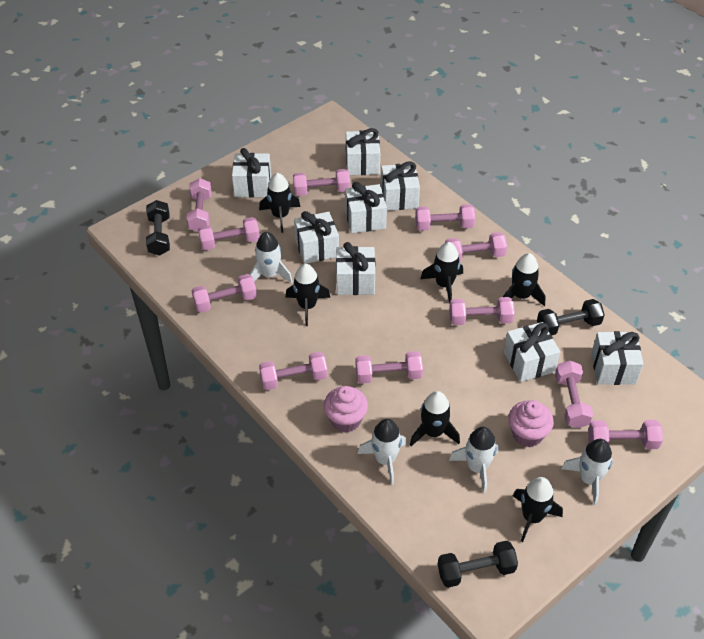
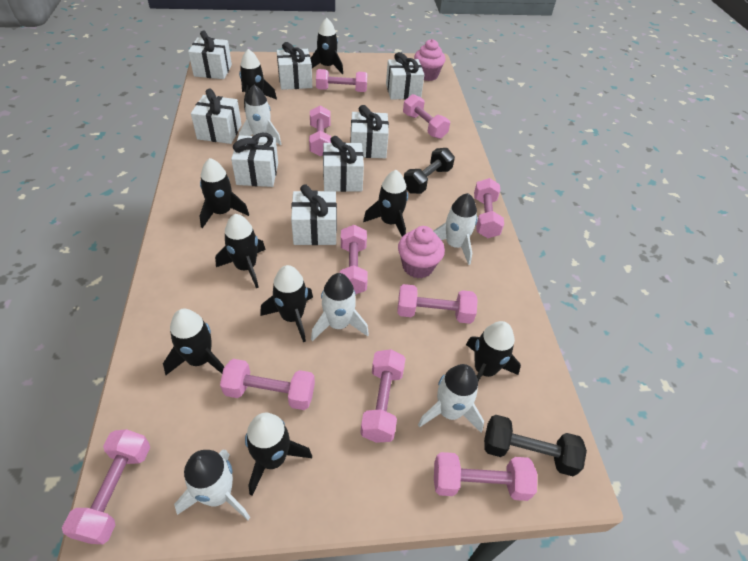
black dumbbell: [146,200,170,256] [437,541,518,588] [537,299,605,335] = 3 -> [404,148,455,194] [484,415,587,476] = 2
black rocket: [259,173,301,233] [286,264,330,326] [410,391,460,446] [420,242,463,304] [503,253,546,306] [513,477,563,542] = 6 -> [163,309,224,375] [200,158,249,228] [215,214,266,288] [239,49,277,109] [245,413,312,496] [260,265,313,342] [310,18,343,74] [363,170,408,237] [466,321,521,381] = 9
pink dumbbell: [186,178,212,232] [191,274,257,313] [198,217,260,250] [259,352,328,390] [293,169,350,196] [356,351,423,384] [415,204,475,231] [445,232,507,262] [449,297,515,325] [555,360,594,428] [588,420,663,449] = 11 -> [62,429,150,544] [220,359,315,410] [309,106,331,156] [316,69,367,92] [340,225,368,294] [360,349,405,443] [398,284,478,324] [403,94,450,139] [434,452,537,501] [474,178,504,238] = 10
white rocket: [249,232,292,283] [358,419,407,485] [449,427,498,493] [561,439,613,506] = 4 -> [174,450,250,520] [239,85,281,145] [311,273,369,341] [418,364,484,432] [433,193,478,265] = 5

